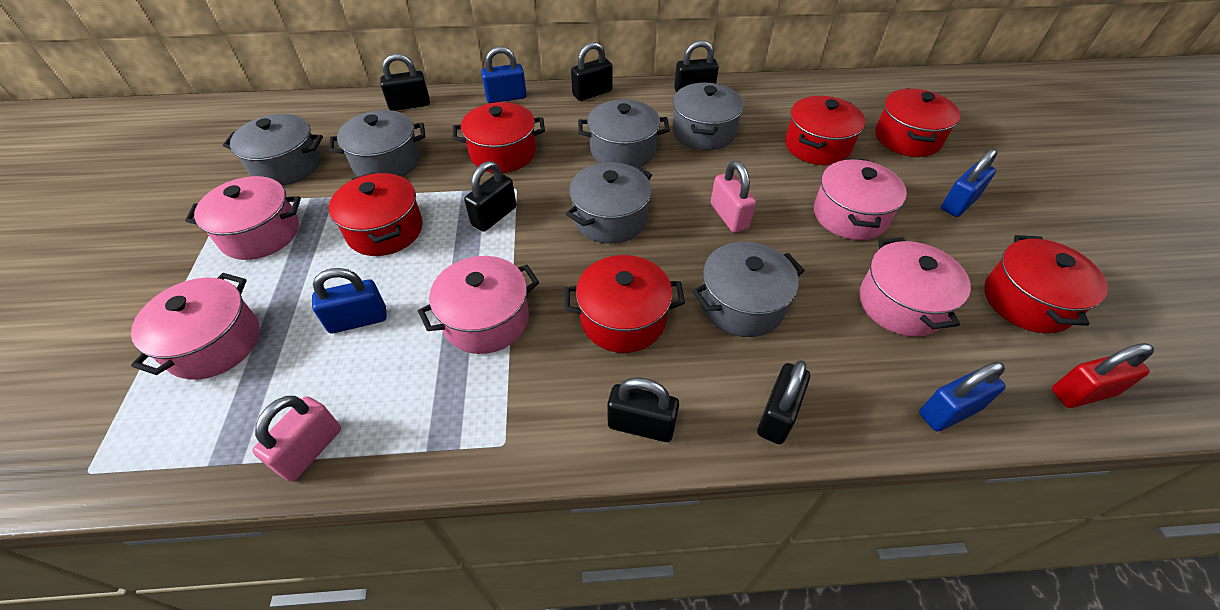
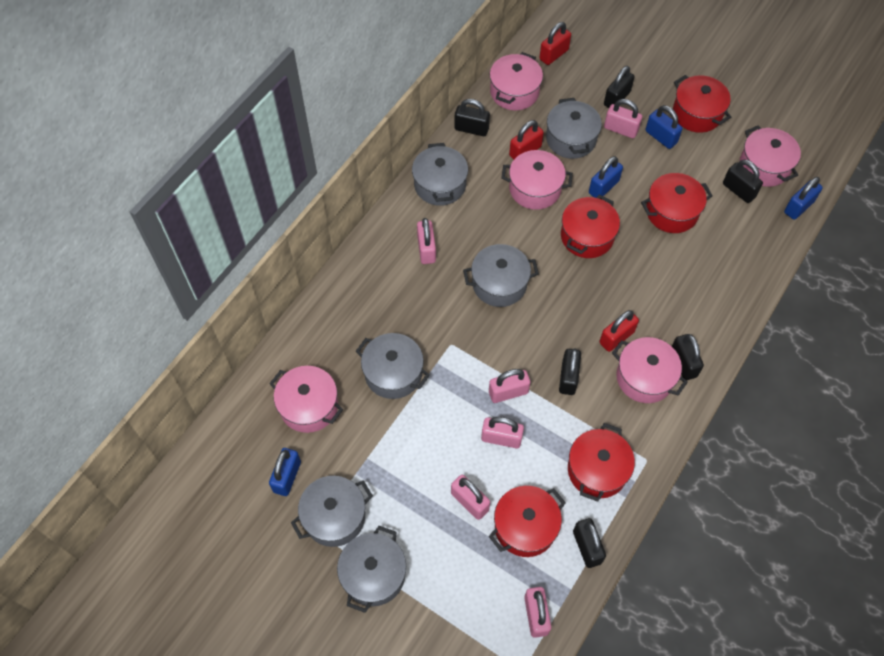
pink padlock: [252,396,341,481] [711,161,756,233] = 2 -> [417,218,436,264] [451,475,490,520] [481,417,524,448] [489,369,530,403] [524,587,551,638] [604,99,642,138] = 6
red padlock: [1052,343,1154,408] = 1 -> [509,120,544,160] [539,22,571,65] [599,310,639,352] = 3
red pot: [329,172,423,256] [453,102,545,173] [564,255,685,353] [785,96,865,165] [875,88,960,157] [984,235,1108,333] = 6 -> [489,486,566,557] [561,195,620,258] [568,423,635,502] [641,173,713,233] [673,75,731,133] = 5

